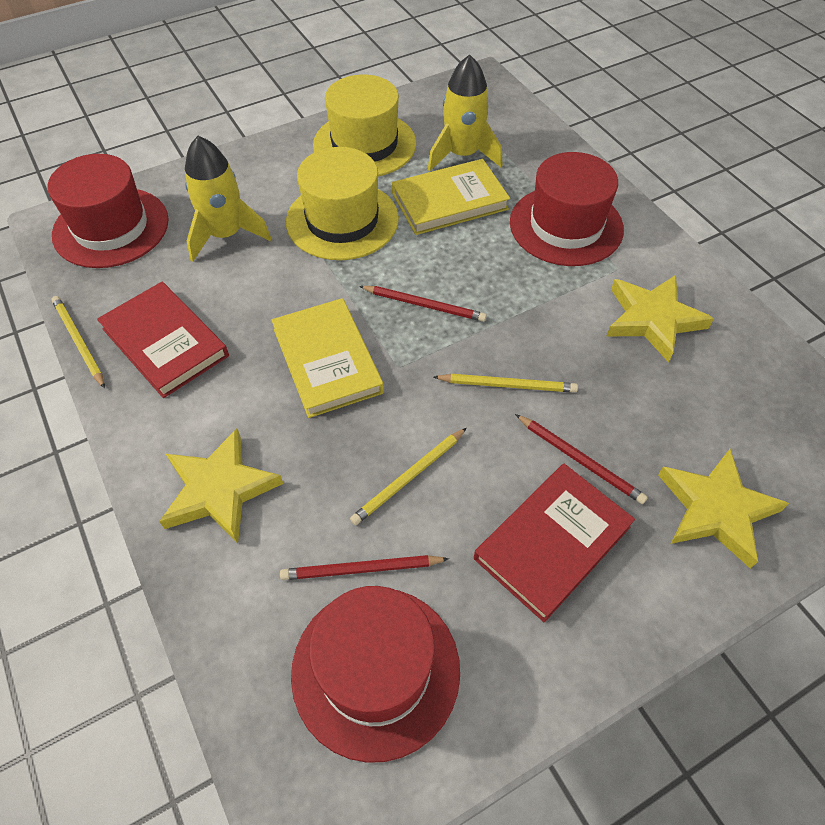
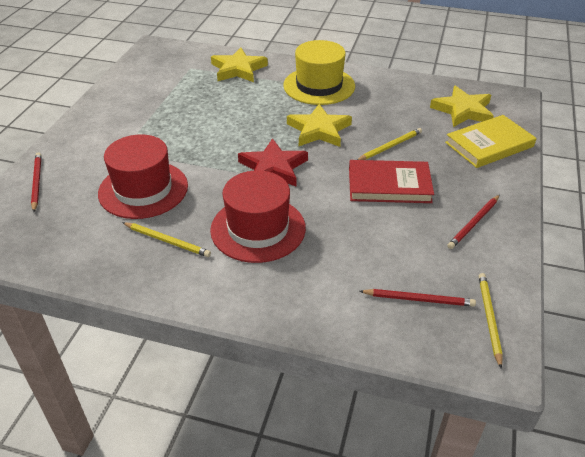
red book: [97,282,229,398] [474,464,635,622] = 2 -> [349,160,434,203] = 1
red hat: [48,154,169,268] [291,586,460,763] [510,152,624,266] = 3 -> [98,134,188,219] [210,170,306,263] = 2
red star: none = 0 -> [238,138,308,186] = 1
yellow book: [271,298,384,418] [392,159,510,235] = 2 -> [445,115,536,168] = 1
yellow hat: [286,147,399,260] [313,75,416,176] = 2 -> [283,40,355,105] = 1
yellow rocket: [185,136,271,262] [428,54,502,172] = 2 -> none = 0

